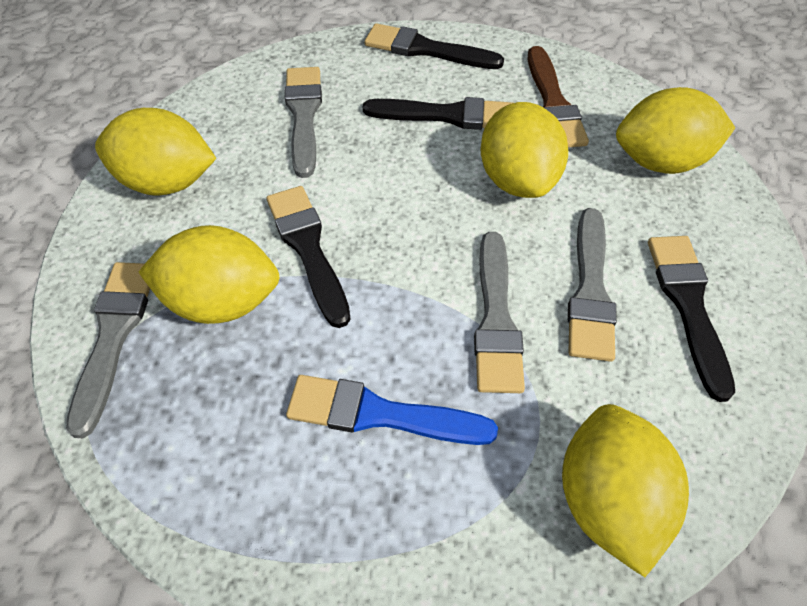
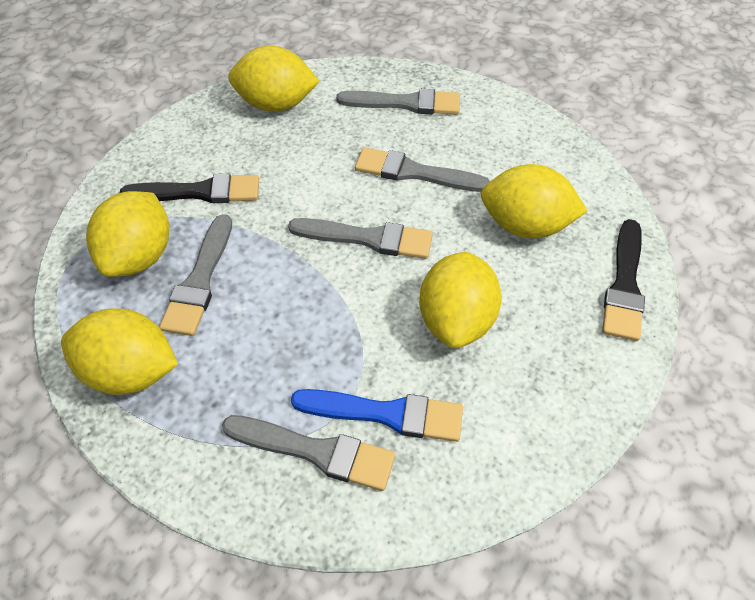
black brush: [267,186,351,328] [363,97,513,130] [365,23,504,69] [648,236,735,402] = 4 -> [120,174,259,203] [602,219,645,341] = 2
brown brush: [528,46,589,148] = 1 -> none = 0
grey brush: [66,262,150,438] [285,67,322,178] [474,232,525,393] [568,208,617,362] = 4 -> [159,214,232,336] [222,415,395,491] [288,218,433,259] [336,89,460,114] [355,147,490,192] = 5

